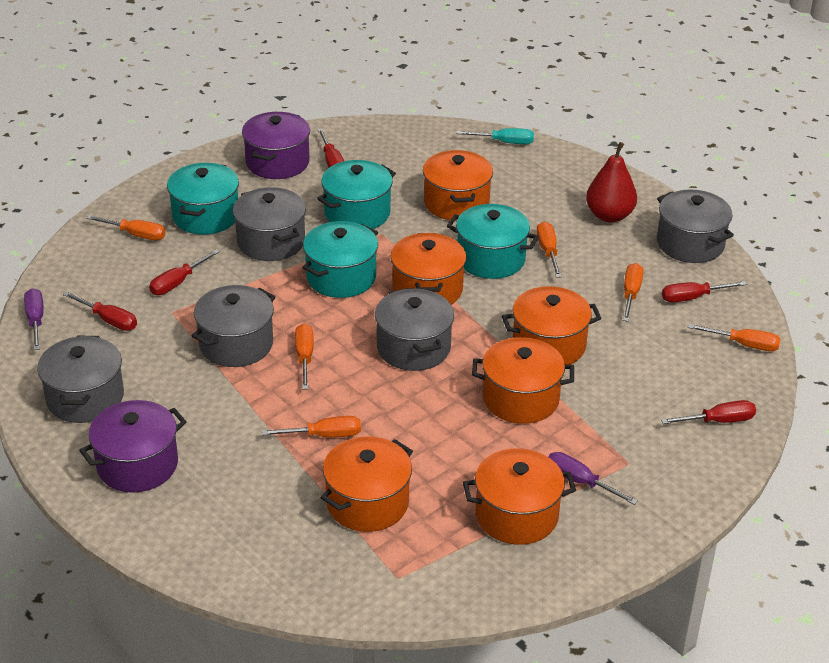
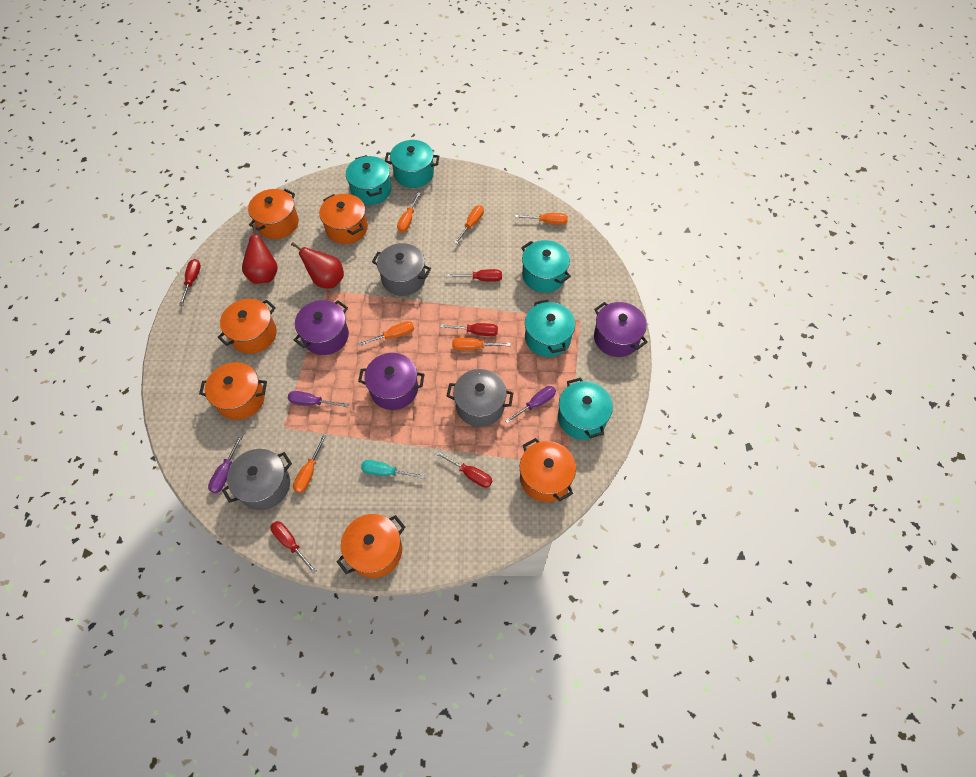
grey pot: [37,336,124,423] [191,285,275,367] [233,187,306,261] [375,288,454,371] [657,190,734,263] = 5 -> [222,449,292,510] [372,243,431,296] [446,369,513,427] = 3
purple pot: [79,400,187,493] [242,112,310,179] = 2 -> [294,300,349,355] [358,353,424,410] [594,302,648,357] = 3
purple screwdriver: [24,288,43,350] [548,452,638,505] = 2 -> [208,434,243,493] [288,391,348,407] [505,386,556,424] = 3
red pear: [586,142,637,223] = 1 -> [242,224,278,284] [291,242,344,288] = 2
turquoise pot: [167,163,239,235] [302,221,378,298] [317,160,396,229] [447,204,539,279] = 4 -> [346,155,392,205] [385,140,439,188] [521,240,571,293] [525,300,575,357] [558,378,613,440] = 5

